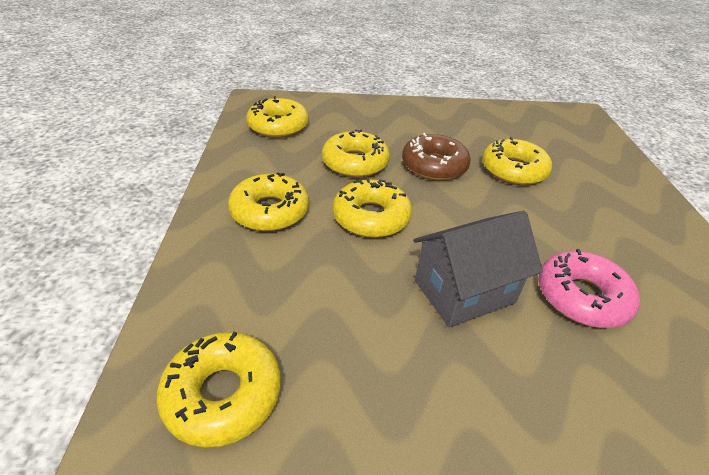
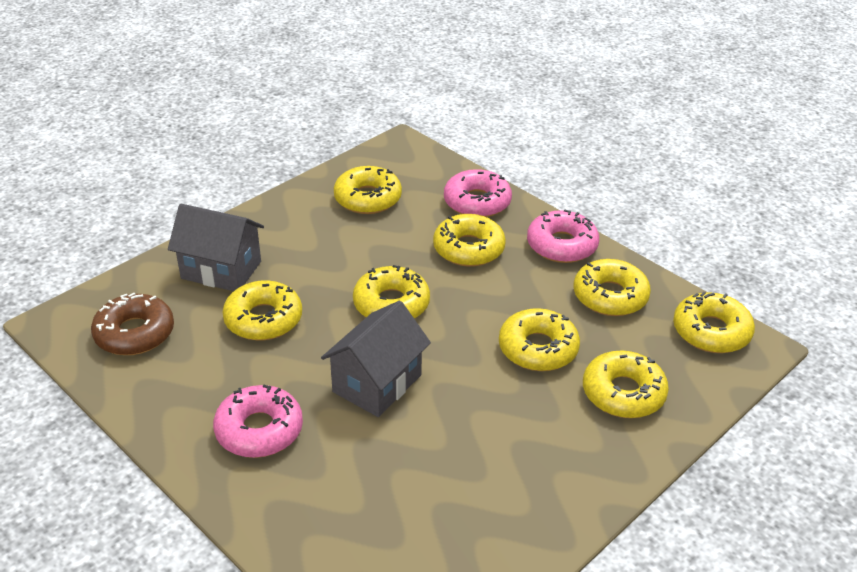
grey house: [413,211,543,328] = 1 -> [168,204,264,291] [321,301,431,417] = 2
pink donut: [538,249,640,328] = 1 -> [213,385,303,458] [444,169,512,217] [527,210,599,263] = 3
yellow donut: [157,332,281,447] [228,172,309,232] [246,96,309,138] [322,129,390,178] [333,178,412,238] [482,137,552,185] = 6 -> [222,280,302,341] [334,166,402,214] [353,265,430,319] [433,214,506,267] [499,308,580,371] [574,259,651,316] [583,351,669,418] [673,292,755,353] = 8

